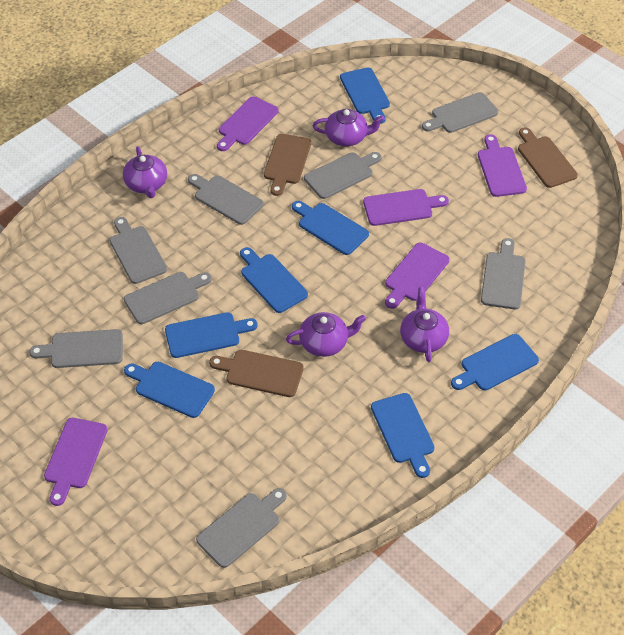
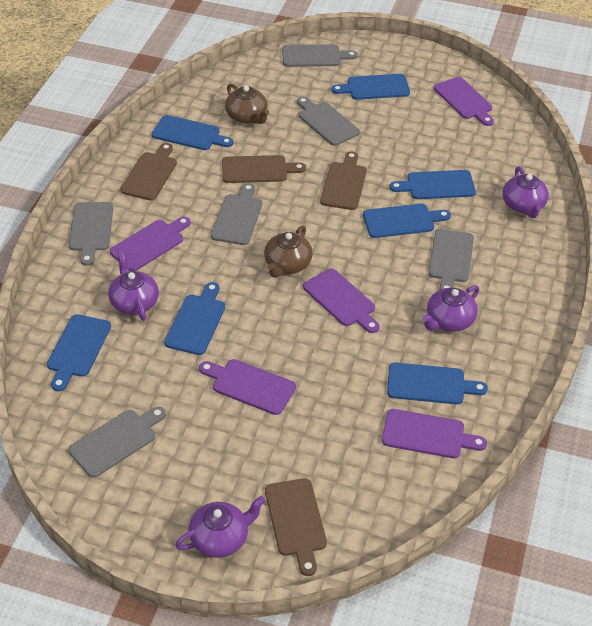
brown cutting board: [209,350,304,397] [264,134,311,196] [518,128,578,188] = 3 -> [120,143,177,200] [222,155,306,183] [265,478,327,576] [320,151,367,210] = 4
brown teapot: none = 0 -> [225,83,269,124] [264,225,313,277] = 2
grey cutting board: [29,329,123,368] [110,217,167,284] [124,272,212,324] [188,174,264,225] [196,488,287,568] [304,152,381,199] [422,92,498,133] [481,238,526,310] = 8 -> [68,407,166,478] [69,202,113,266] [211,183,262,245] [282,44,358,67] [297,97,360,146] [428,229,474,290] = 6

